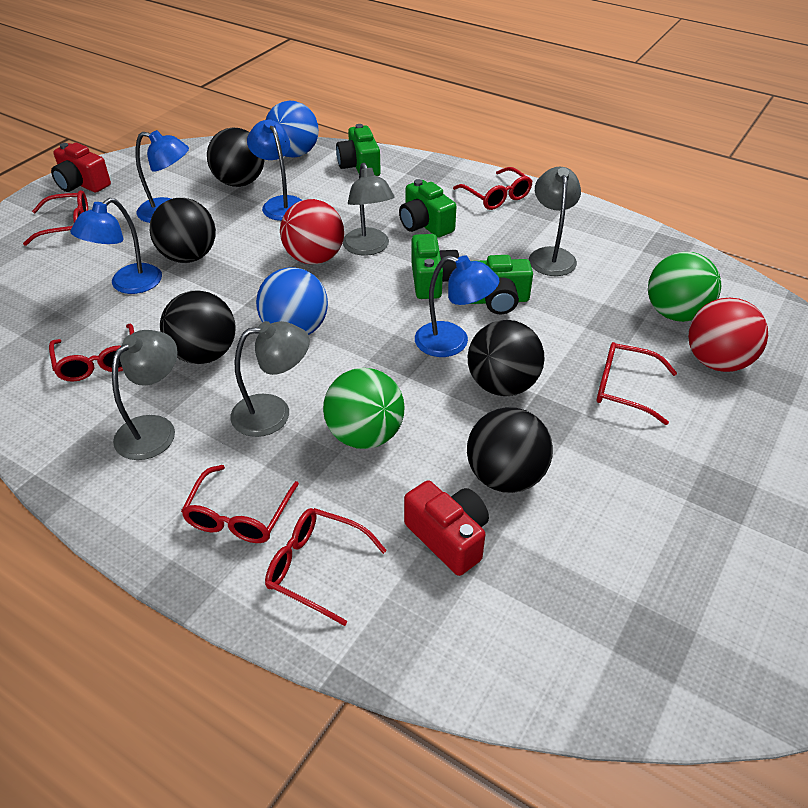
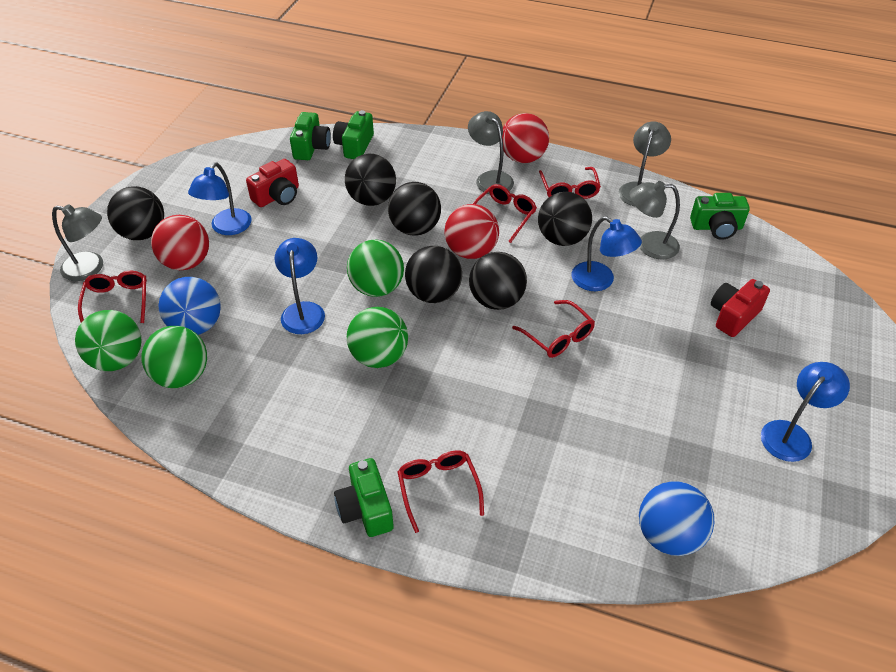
black ball: [150,198,216,263] [160,290,235,364] [207,128,264,187] [467,407,553,493] [468,320,545,396] = 5 -> [107,186,164,240] [345,154,396,206] [388,182,441,236] [405,246,462,303] [469,252,527,310] [538,192,592,246] = 6
green ball: [323,368,405,449] [648,252,721,322] = 2 -> [75,310,142,371] [141,326,207,388] [347,240,404,297] [347,307,408,368] = 4
red ball: [280,199,344,264] [688,297,768,372] = 2 -> [151,215,209,270] [444,204,499,259] [502,113,549,163] = 3
red glasses: [23,190,88,246] [49,324,134,382] [181,465,299,543] [265,508,387,626] [453,167,533,210] [596,342,677,425] = 6 -> [78,271,147,323] [397,450,484,533] [472,184,537,243] [512,300,595,358] [539,167,601,199] = 5

